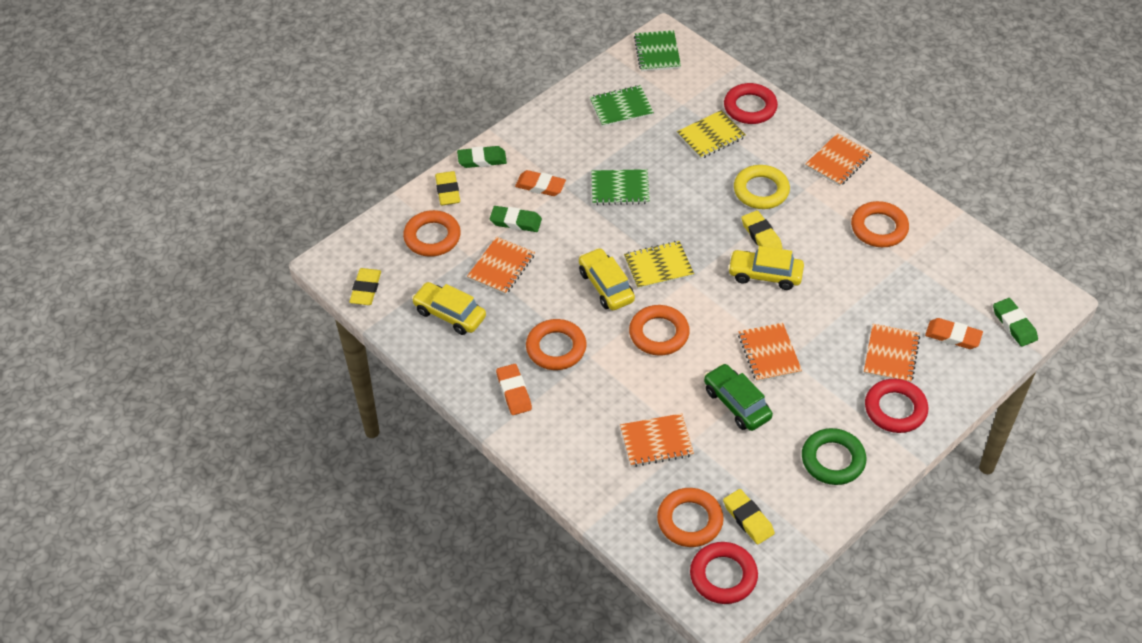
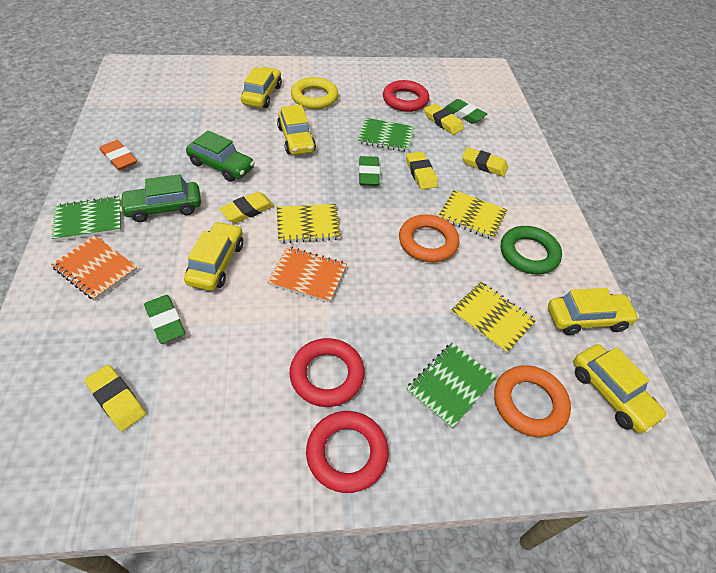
green car: [704,363,773,431] = 1 -> [120,174,201,222] [186,130,255,182] = 2
orange eraser: [496,364,532,415] [515,170,566,196] [925,318,983,349] = 3 -> [100,140,137,171] = 1
orange notebook: [467,237,535,295] [620,413,694,467] [738,323,802,382] [805,133,872,186] [864,324,920,383] = 5 -> [51,236,138,301] [267,247,347,303] = 2
orange ring: [403,210,461,257] [526,319,587,370] [629,305,690,356] [657,488,724,547] [851,201,909,247] = 5 -> [399,214,459,262] [494,365,571,437] = 2
yellow car: [412,282,486,335] [579,248,635,310] [728,246,804,290] = 3 -> [184,221,243,291] [241,67,282,108] [277,105,316,155] [548,288,639,335] [573,344,667,433] = 5
yellow eraser: [349,268,381,305] [435,171,460,205] [723,489,775,544] [741,210,782,249] = 4 -> [84,364,146,431] [219,192,274,223] [406,151,438,190] [424,103,464,135] [462,147,508,177] = 5
yellow notebook: [624,241,694,289] [677,110,746,159] = 2 -> [277,204,341,243] [438,190,507,240] [451,282,537,354] = 3

